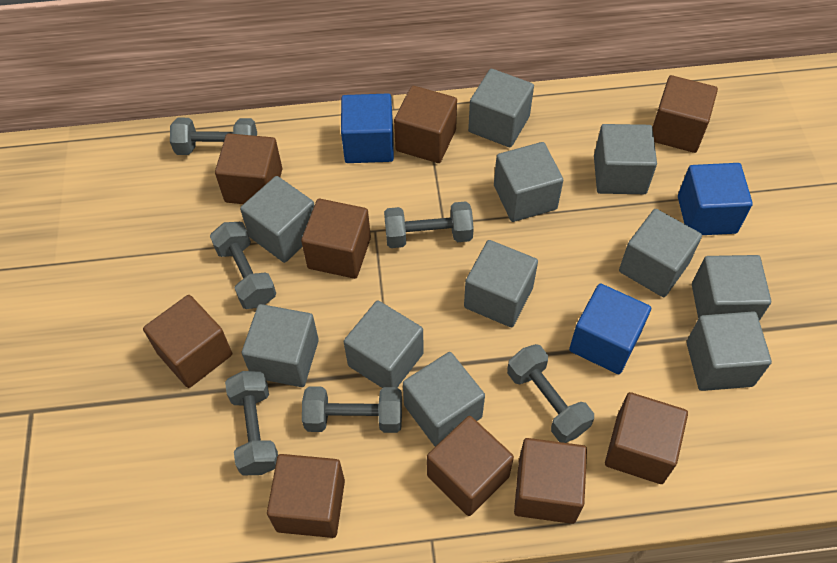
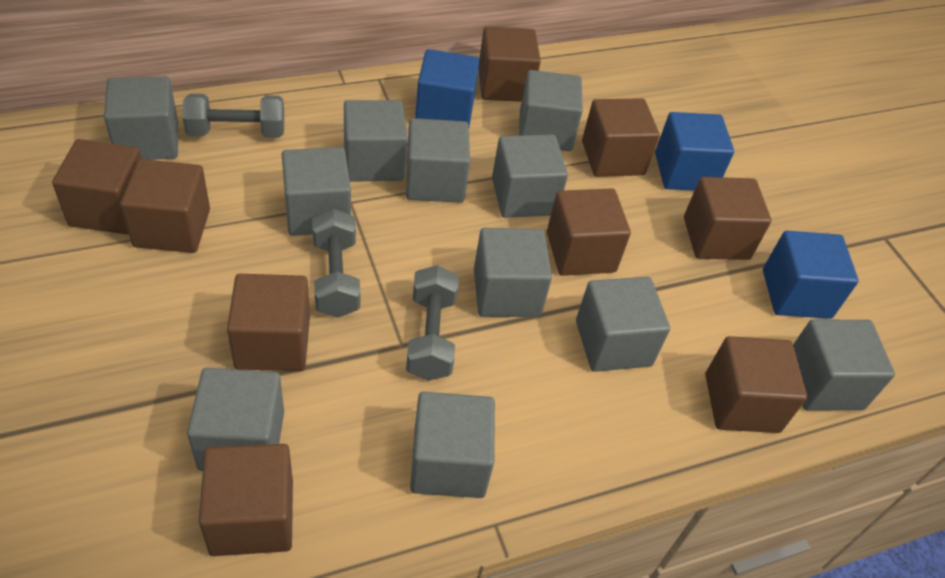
grey dumbbell: [170,118,257,155] [210,222,276,309] [225,371,278,475] [302,387,402,433] [384,201,474,248] [507,344,594,443] = 6 -> [183,94,284,138] [312,208,361,318] [406,265,459,381] = 3

